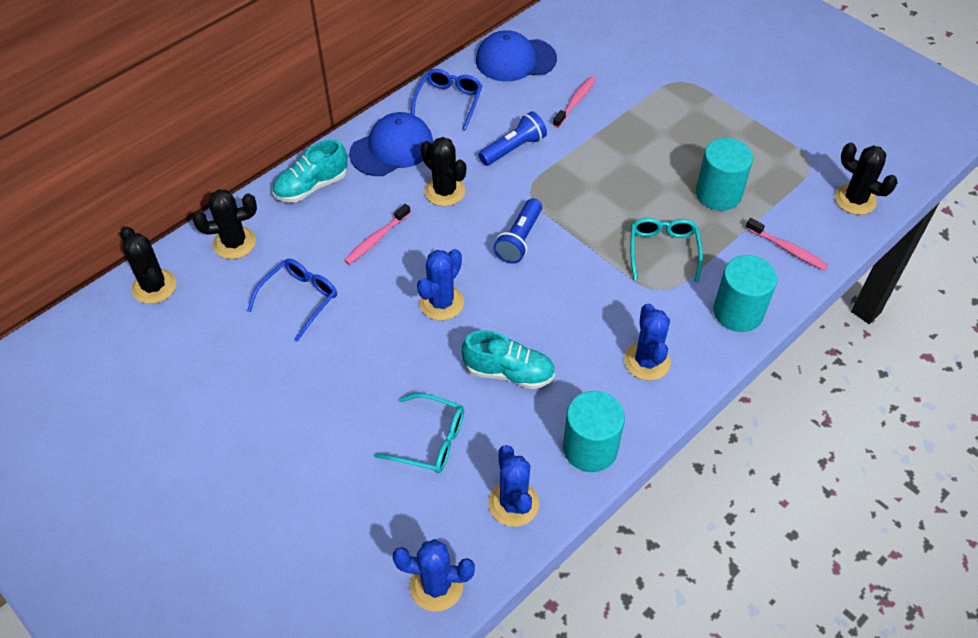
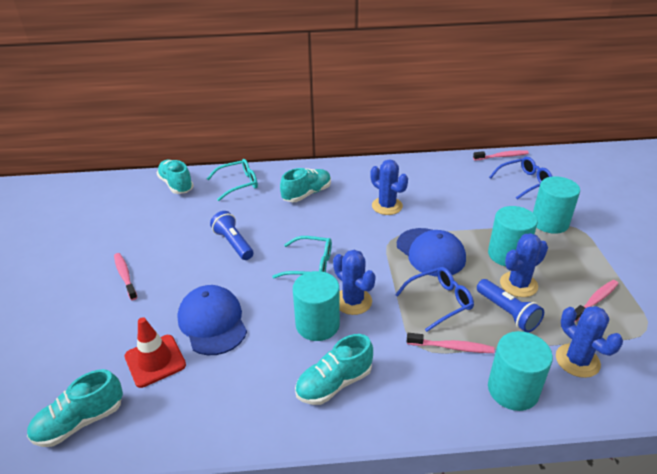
black cactus: [120,226,176,304] [192,189,257,259] [421,137,466,206] [835,143,897,215] = 4 -> none = 0
pink toothbrush: [344,204,411,265] [553,76,596,128] [746,218,828,271] = 3 -> [114,253,138,300] [407,333,494,353] [473,150,529,161] [575,280,619,322] = 4
red traffic cone: none = 0 -> [124,317,186,388] = 1
turquoise cylinder: [563,391,625,472] [696,138,753,211] [713,255,777,332] = 3 -> [293,271,340,341] [488,206,538,266] [488,331,553,411] [533,176,580,234] = 4
turquoise shoe: [272,139,348,202] [462,330,555,389] = 2 -> [27,369,123,447] [156,160,194,194] [280,168,331,202] [295,334,373,405] = 4

